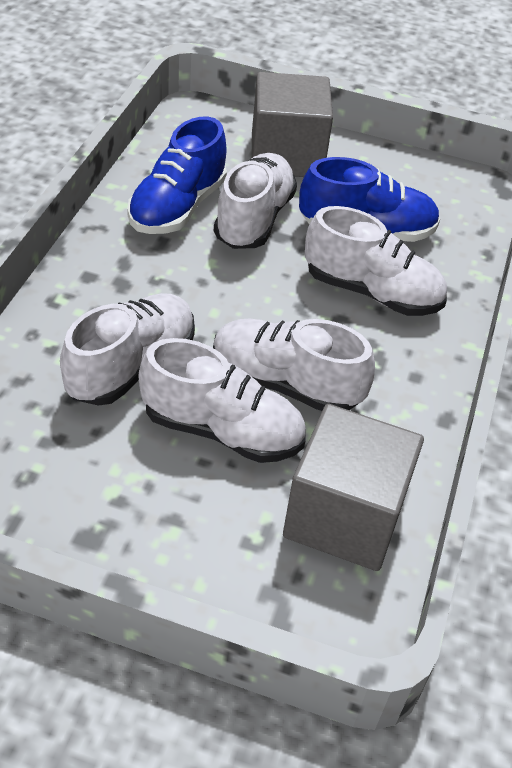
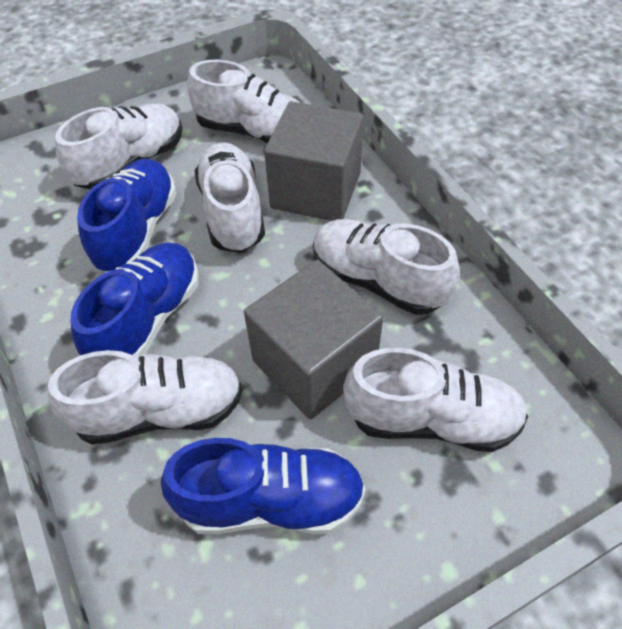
blue shoe: [127,116,227,234] [299,157,440,242] = 2 -> [70,242,199,355] [77,159,177,272] [161,438,365,534] = 3
white shoe: [60,293,195,406] [139,338,306,463] [213,318,375,411] [214,153,297,249] [305,206,447,316] = 5 -> [48,350,243,445] [55,104,183,189] [187,60,300,143] [195,143,265,253] [313,219,460,315] [343,348,528,452] = 6

